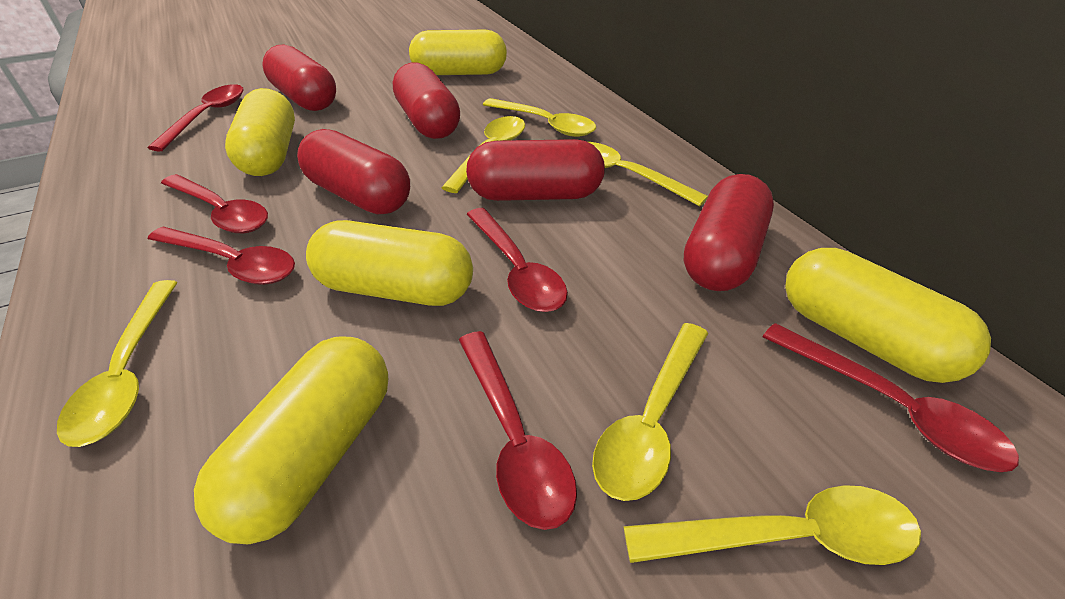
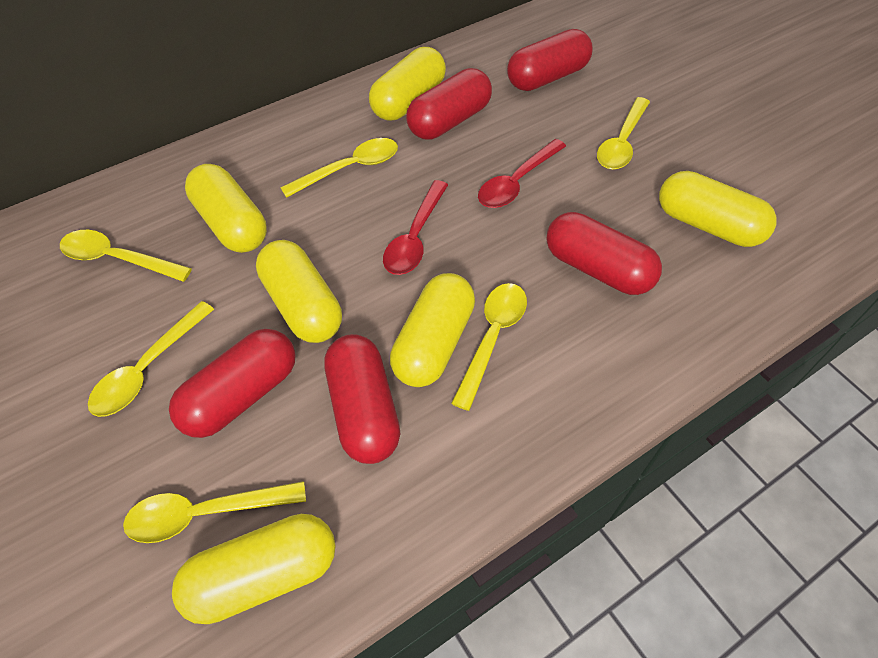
red spoon: [148,84,244,152] [148,227,295,285] [161,174,268,233] [459,331,577,530] [466,208,568,312] [763,323,1019,472] = 6 -> [383,180,448,275] [478,139,566,208] = 2
yellow capsule: [194,336,388,544] [225,88,295,176] [306,220,473,306] [409,30,507,75] [785,248,991,383] = 5 -> [172,514,335,624] [185,164,267,253] [256,240,342,343] [369,47,446,121] [390,273,475,387] [659,171,777,247] = 6

